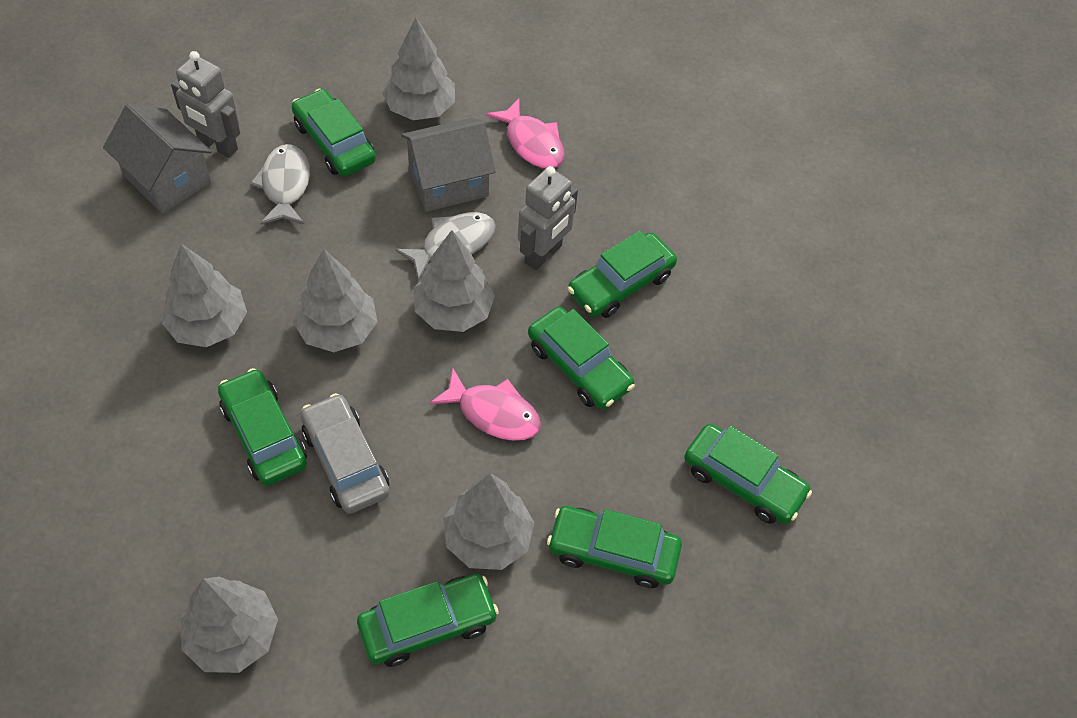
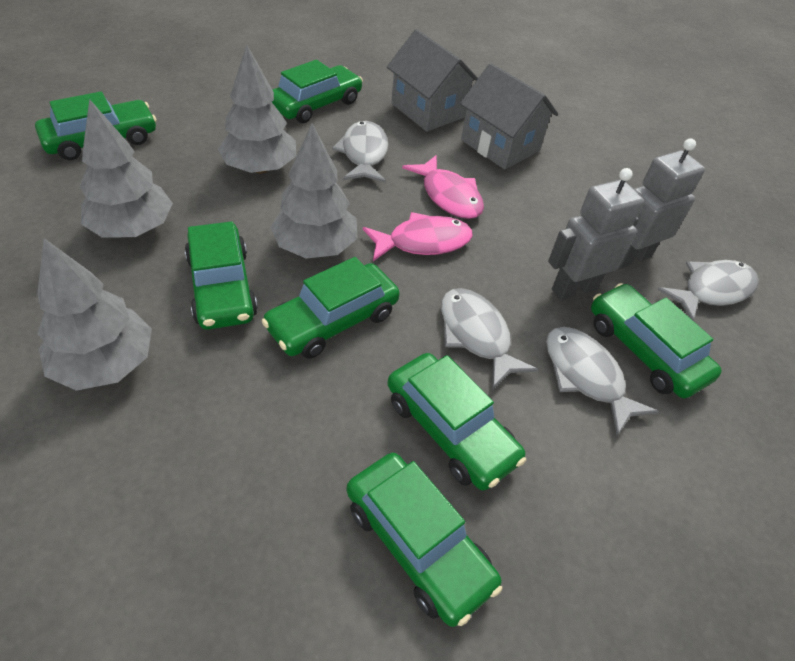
grey car: [301,393,390,514] = 1 -> none = 0
grey fish: [250,144,310,225] [395,212,496,281] = 2 -> [332,121,389,183] [441,288,539,390] [546,327,659,436] [657,260,759,321] = 4
grey tree: [162,244,247,347] [181,577,278,673] [293,249,377,352] [382,17,455,120] [414,230,495,332] [443,473,534,570] = 6 -> [37,238,152,391] [79,99,173,238] [218,45,296,173] [270,123,357,259] = 4

